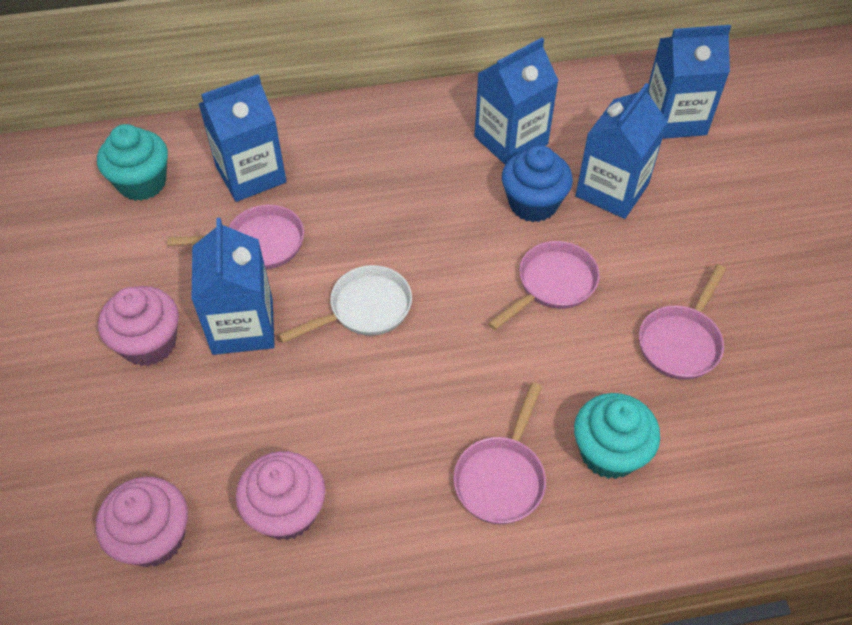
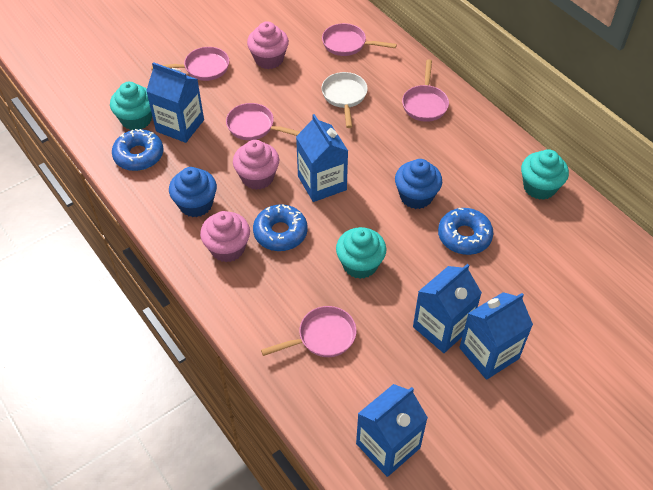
blue cupcake: [502,145,573,222] = 1 -> [169,167,217,217] [395,159,442,209] = 2
blue donut: none = 0 -> [112,129,163,171] [253,204,308,251] [438,208,493,255] = 3
pink pan: [167,205,304,269] [453,382,546,524] [488,241,600,330] [639,264,726,380] = 4 -> [151,47,229,81] [226,103,300,140] [261,306,357,357] [322,23,397,56] [402,59,449,122] = 5
turquoise cupcake: [97,124,168,201] [574,393,660,479] = 2 -> [110,82,152,130] [336,227,386,279] [521,149,569,200] = 3

